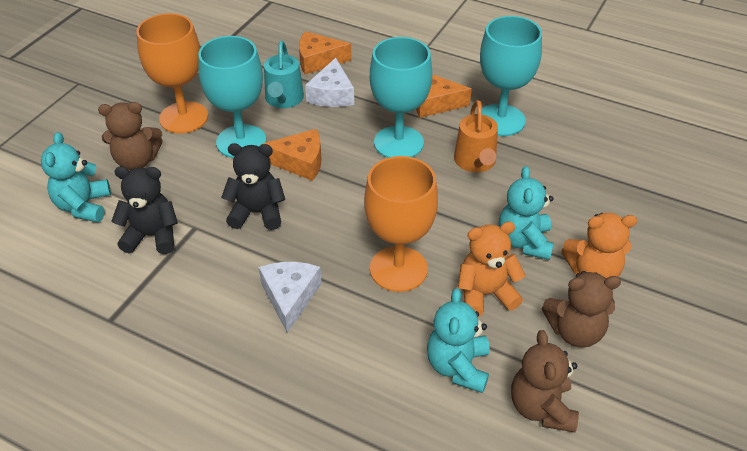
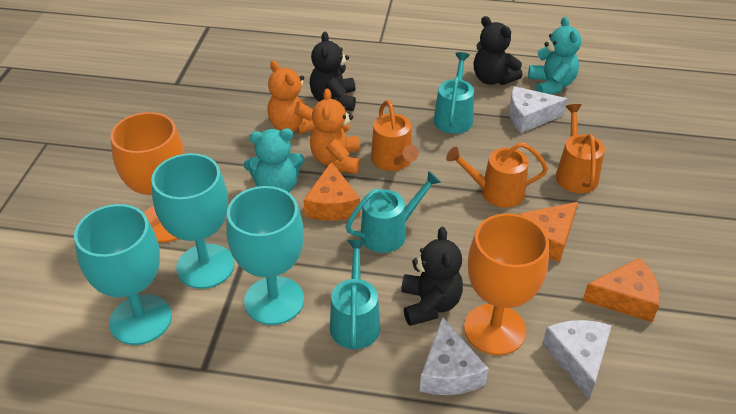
black teddy bear: [111,166,178,254] [221,143,285,230] = 2 -> [309,32,356,111] [401,227,463,326] [474,16,523,85] = 3
brown teddy bear: [98,102,163,170] [511,330,579,432] [542,271,621,348] = 3 -> none = 0
orange watering can: [454,100,498,172] = 1 -> [371,100,419,171] [446,142,548,208] [556,104,605,193] = 3
turquoise teddy bear: [41,132,111,222] [427,288,490,393] [499,166,554,260] = 3 -> [244,128,305,193] [528,17,581,95] = 2
turquoise watering can: [264,41,304,108] = 1 -> [330,240,381,349] [346,171,441,253] [434,52,474,134] = 3
white cheese: [259,262,321,333] [305,58,354,107] = 2 -> [420,316,489,395] [509,86,567,133] [542,320,612,399] = 3

